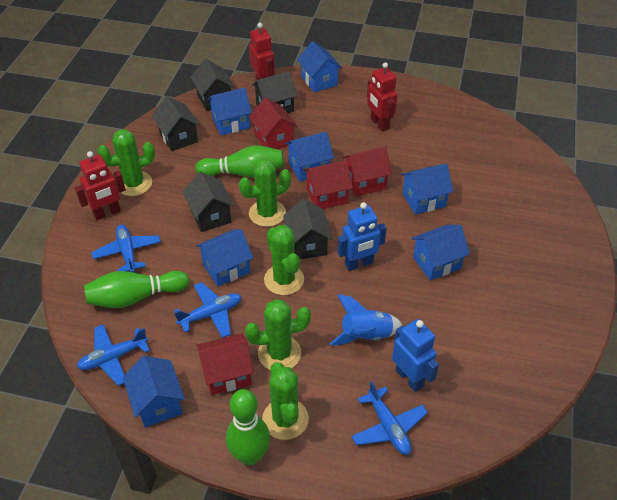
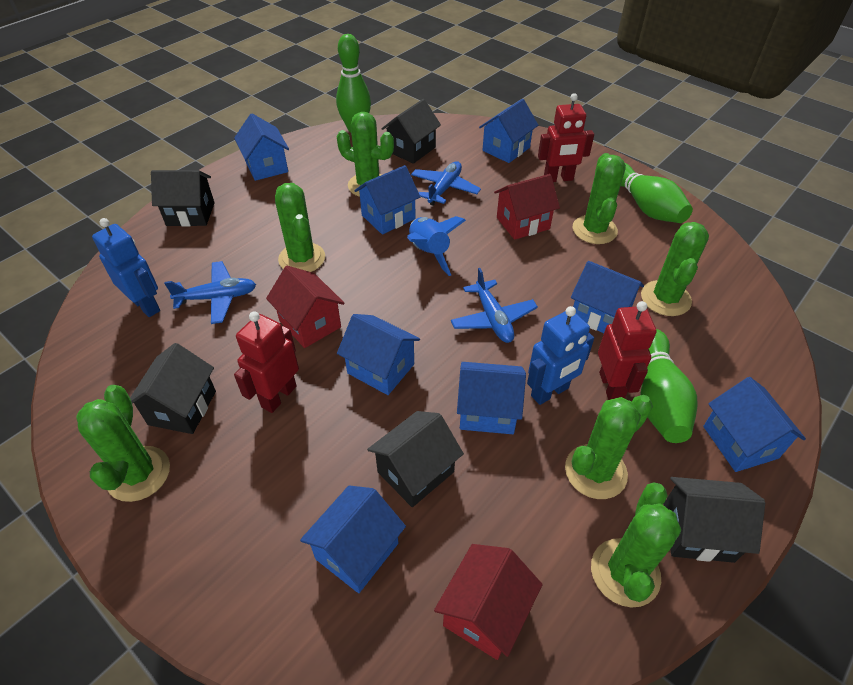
blue house: [123,356,185,428] [196,229,253,287] [207,88,252,136] [285,132,334,181] [297,41,342,92] [401,164,454,215] [411,225,470,280] = 7 -> [234,113,289,181] [300,485,406,593] [337,314,420,395] [354,165,420,234] [457,362,526,434] [479,99,538,163] [571,261,644,333] [703,377,806,472] = 8
blue plane: [77,324,150,386] [91,224,161,273] [174,282,241,338] [351,381,428,455] = 4 -> [164,261,256,324] [411,161,481,206] [451,268,538,343] = 3
green cactus: [98,129,155,196] [239,159,291,227] [245,299,311,370] [262,362,309,440] [264,225,304,295] = 5 -> [76,385,170,502] [275,183,325,272] [337,112,394,197] [565,395,653,499] [573,153,626,244] [591,483,681,608] [641,222,709,316] = 7
red house: [197,333,254,395] [249,97,298,149] [303,160,353,209] [342,147,392,196] = 4 -> [266,266,345,348] [434,544,543,660] [494,174,560,240] = 3

